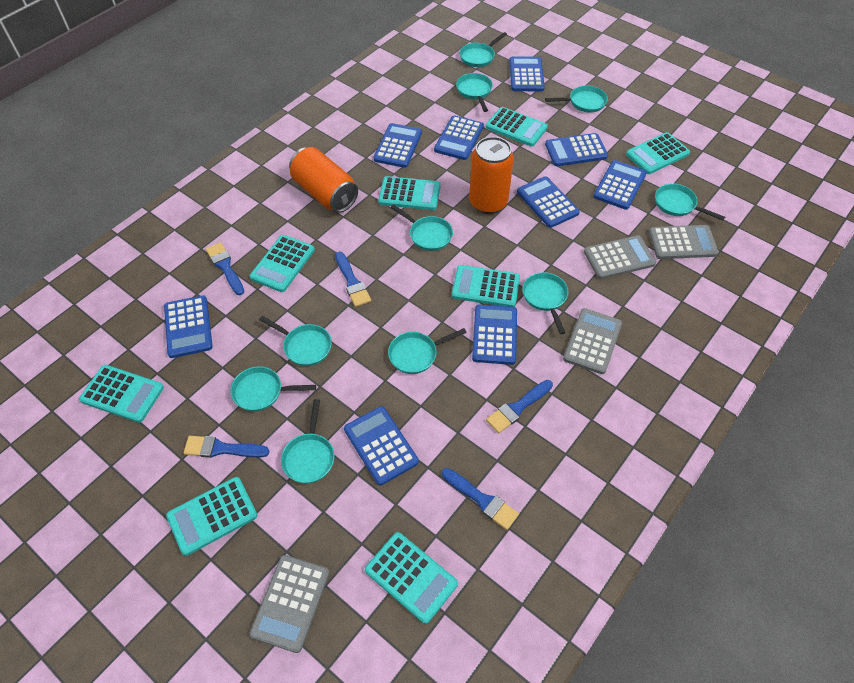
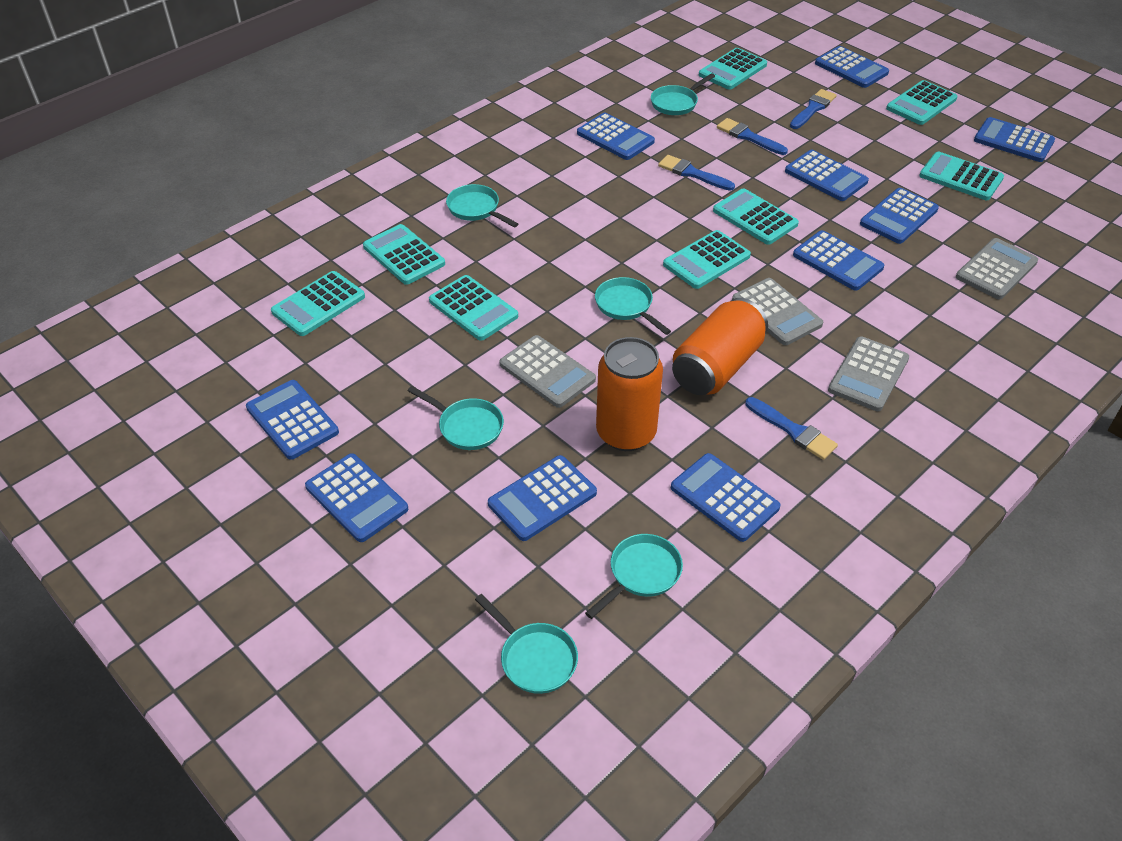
blue brush: [183,436,270,458] [206,242,244,295] [335,251,371,307] [442,468,519,530] [486,380,553,433] = 5 -> [658,155,735,191] [717,118,788,155] [745,397,838,460] [790,89,837,129] = 4
blue calculator: [164,295,213,358] [344,406,419,486] [373,123,422,168] [434,115,484,160] [472,305,517,365] [509,56,545,92] [517,176,580,228] [545,133,608,166] [593,160,647,210] = 9 -> [246,380,339,460] [305,453,408,542] [488,455,597,541] [577,113,655,160] [671,453,780,542] [785,150,869,201] [793,230,884,291] [815,46,889,88] [860,188,939,244] [974,117,1055,162] = 10
turquoise pan: [230,366,316,412] [259,316,332,366] [281,399,334,484] [388,328,466,374] [390,204,453,251] [456,73,493,112] [460,32,507,67] [522,272,568,334] [545,85,608,112] [655,183,725,221] = 10 -> [408,386,504,450] [446,184,518,227] [475,594,578,694] [585,534,683,619] [595,277,671,335] [651,73,715,115] = 6

